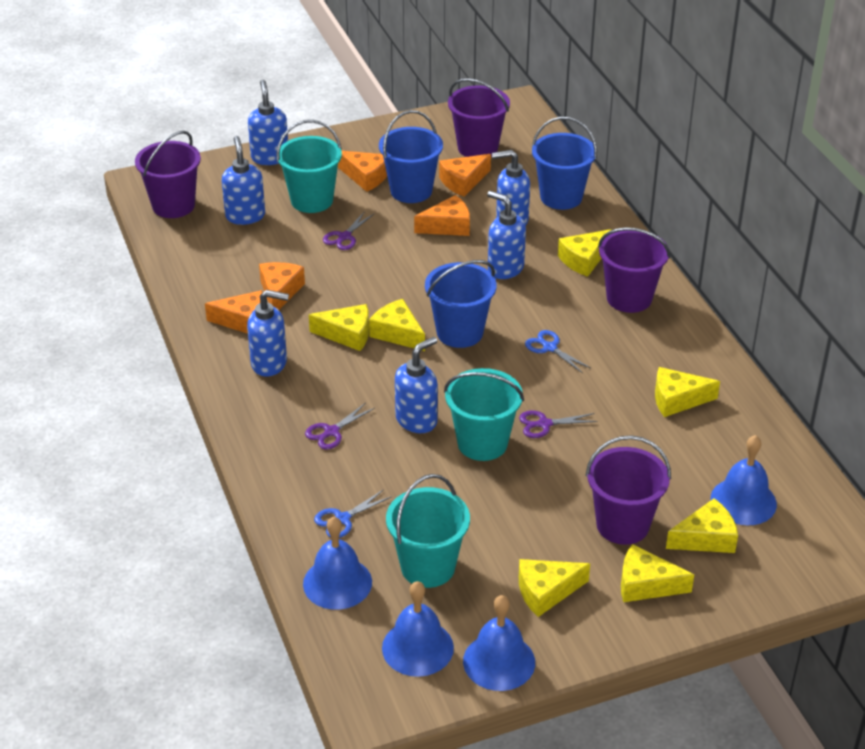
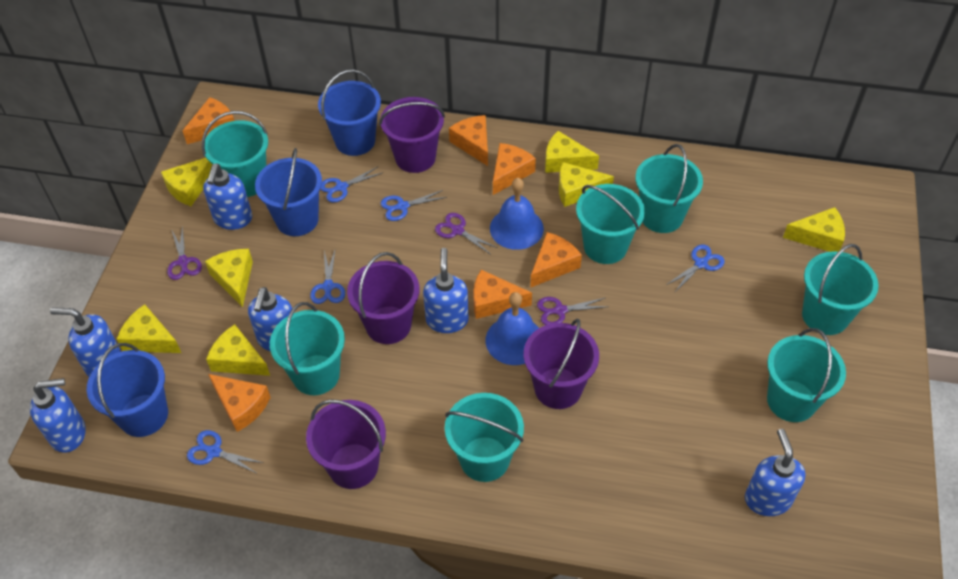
blue bell: [303,517,372,610] [382,581,454,677] [463,595,535,691] [711,435,777,525] = 4 -> [486,292,539,365] [490,178,544,250] = 2
blue scissors: [314,489,392,538] [525,330,591,373] = 2 -> [187,430,264,473] [310,251,345,304] [320,167,382,203] [381,190,447,221] [666,245,725,293] = 5
orange cheese: [205,290,263,334] [259,262,305,310] [338,151,387,192] [414,195,470,236] [439,154,491,197] = 5 -> [183,97,234,144] [208,374,271,432] [449,115,488,166] [473,270,532,319] [493,143,536,195] [530,232,582,288] = 6
turquoise bucket: [276,120,342,213] [386,474,470,588] [444,368,524,461] = 3 -> [202,111,268,197] [270,302,345,395] [445,393,524,482] [576,184,645,264] [635,144,703,233] [767,328,846,422] [802,244,879,335] = 7

